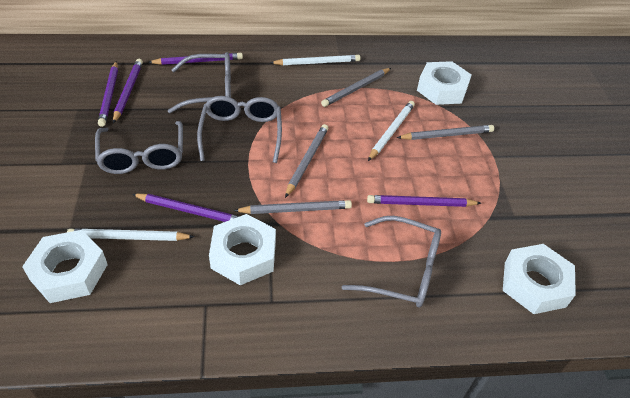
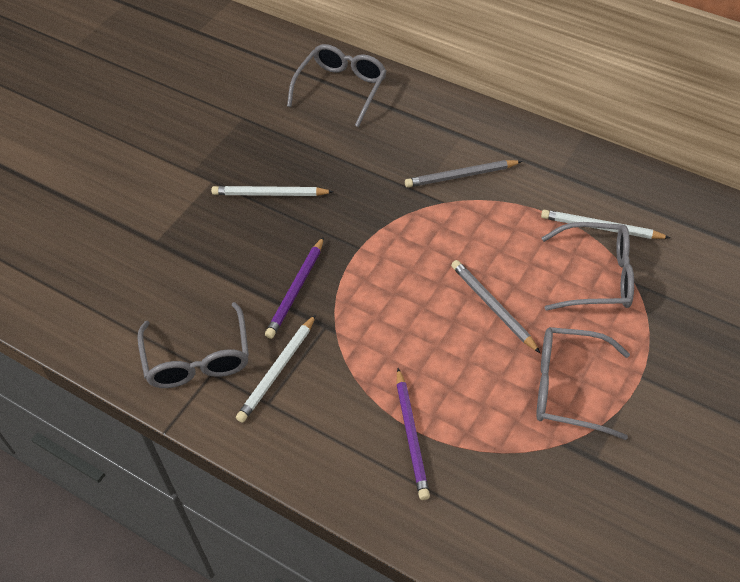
grey pencil: [234,200,352,214] [285,124,328,198] [321,68,391,107] [397,125,494,140] = 4 -> [405,160,522,187] [451,260,540,353] = 2
purple pencil: [98,61,118,127] [113,59,143,123] [132,194,239,222] [148,53,243,65] [367,195,481,207] = 5 -> [265,237,324,339] [396,368,430,500] = 2
white nut: [22,230,108,303] [209,214,276,285] [417,61,472,105] [503,244,576,314] = 4 -> none = 0

